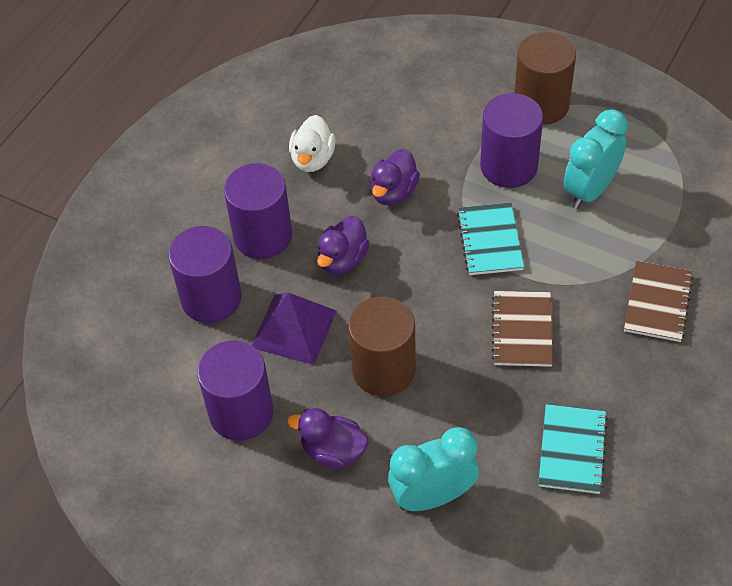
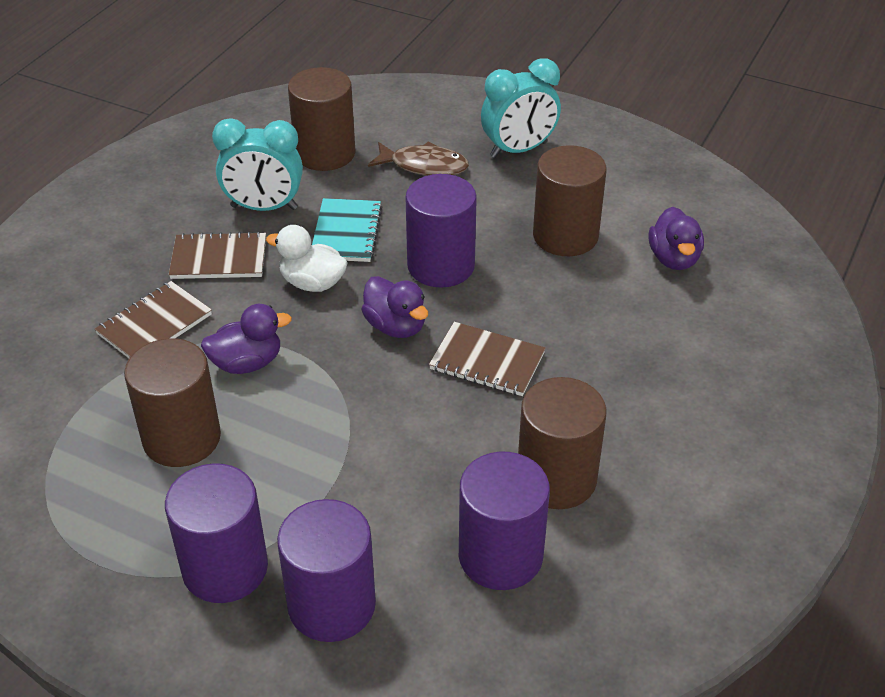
brown cylinder: [348,297,416,396] [514,32,576,125] = 2 -> [124,338,221,467] [288,67,356,171] [518,377,607,509] [533,145,607,256] = 4
brown fish: none = 0 -> [368,141,469,176] = 1
brown notebook: [492,291,553,367] [624,261,693,342] = 2 -> [95,281,212,358] [169,231,266,279] [429,322,546,396] = 3
purple pyramid: [252,292,337,365] = 1 -> none = 0
turquoise notebook: [457,203,524,275] [538,404,608,494] = 2 -> [312,198,382,262] = 1

